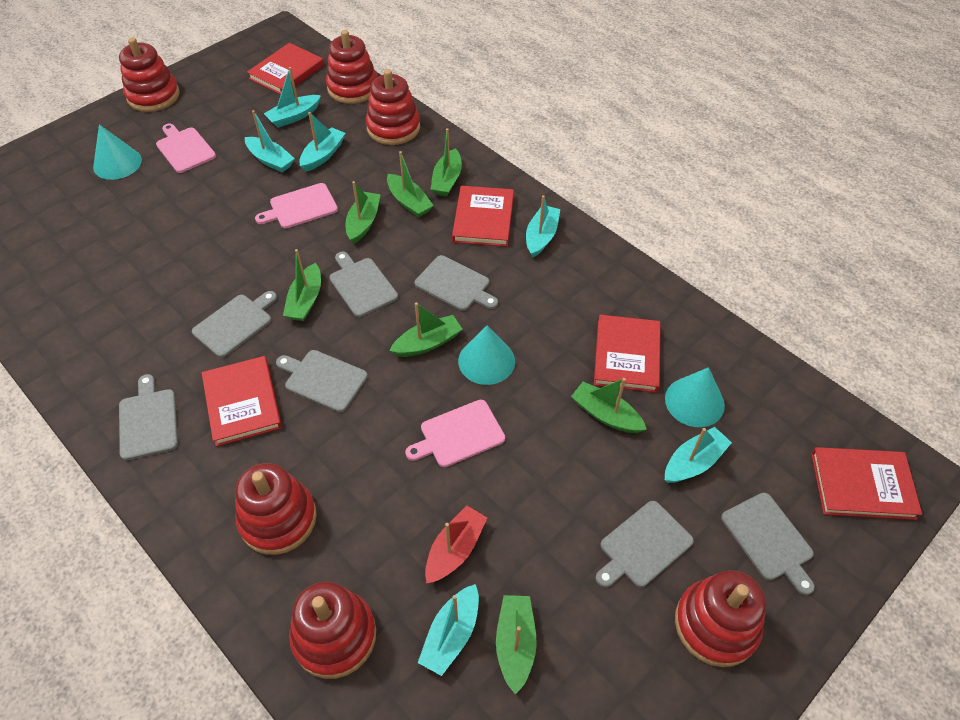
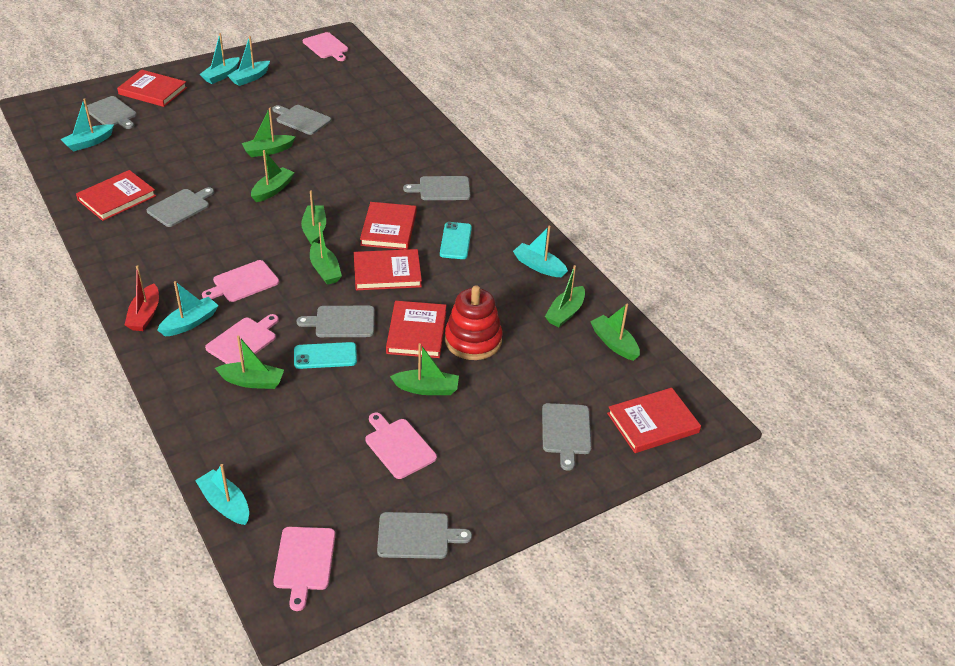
green boat: [283,249,321,321] [346,181,381,244] [387,151,434,218] [390,302,462,357] [431,128,462,197] [496,595,537,695] [571,378,647,433] = 7 -> [215,335,284,389] [242,108,295,157] [251,150,295,202] [301,190,326,245] [310,222,342,285] [390,343,459,395] [545,265,585,327] [590,304,640,361] = 8
pink cutting board: [156,124,216,173] [255,183,338,229] [405,400,505,467] = 3 -> [202,260,279,302] [205,314,279,364] [273,527,335,611] [303,32,348,61] [365,413,437,479] = 5
red book: [202,356,282,447] [247,43,324,95] [452,186,514,247] [594,315,660,393] [811,447,922,520] = 5 -> [76,170,156,221] [117,69,187,107] [354,249,422,290] [360,202,417,250] [386,301,447,358] [607,388,701,453] = 6
red stacking toy: [119,37,180,112] [235,463,317,555] [289,582,376,679] [326,30,377,104] [366,69,420,145] [675,570,766,667] = 6 -> [445,285,503,360] = 1
turquoise cone: [93,124,142,180] [458,326,515,385] [665,367,725,427] = 3 -> none = 0
turquoise phone: none = 0 -> [294,342,357,369] [440,222,472,259] = 2

